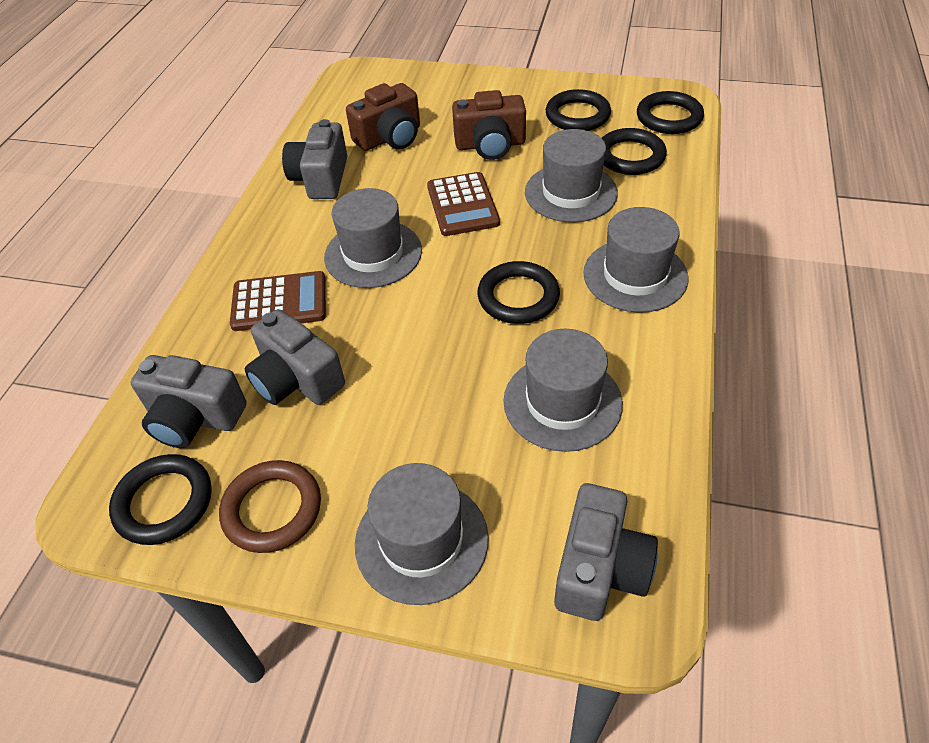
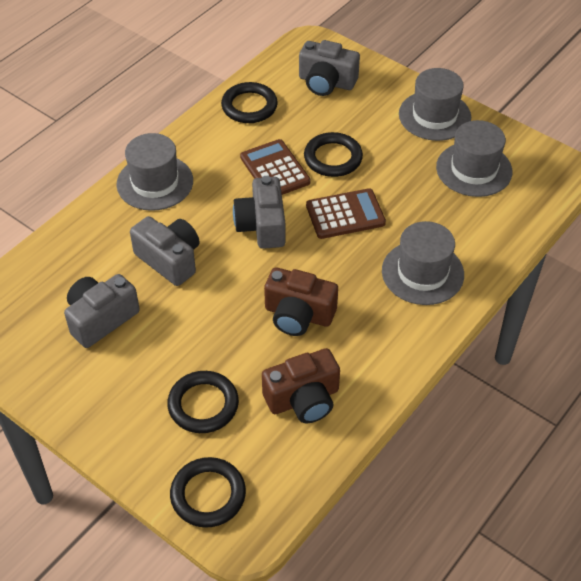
black ring: [109,454,212,545] [477,261,560,324] [546,89,611,131] [602,128,667,175] [637,91,704,134] = 5 -> [167,371,239,433] [170,457,246,528] [221,82,278,123] [304,132,363,177] = 4
brown ring: [219,460,321,553] = 1 -> none = 0
grey hat: [324,188,422,288] [355,463,489,605] [504,329,623,452] [525,129,618,222] [583,207,688,313] = 5 -> [117,133,193,211] [382,221,464,305] [399,68,471,141] [436,120,512,197] = 4

